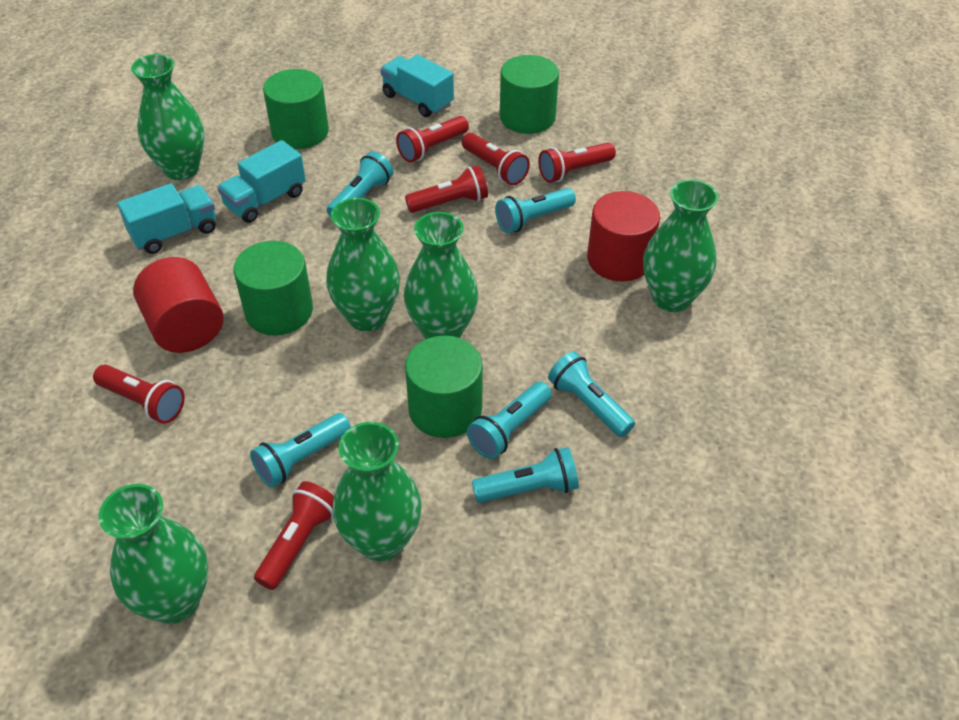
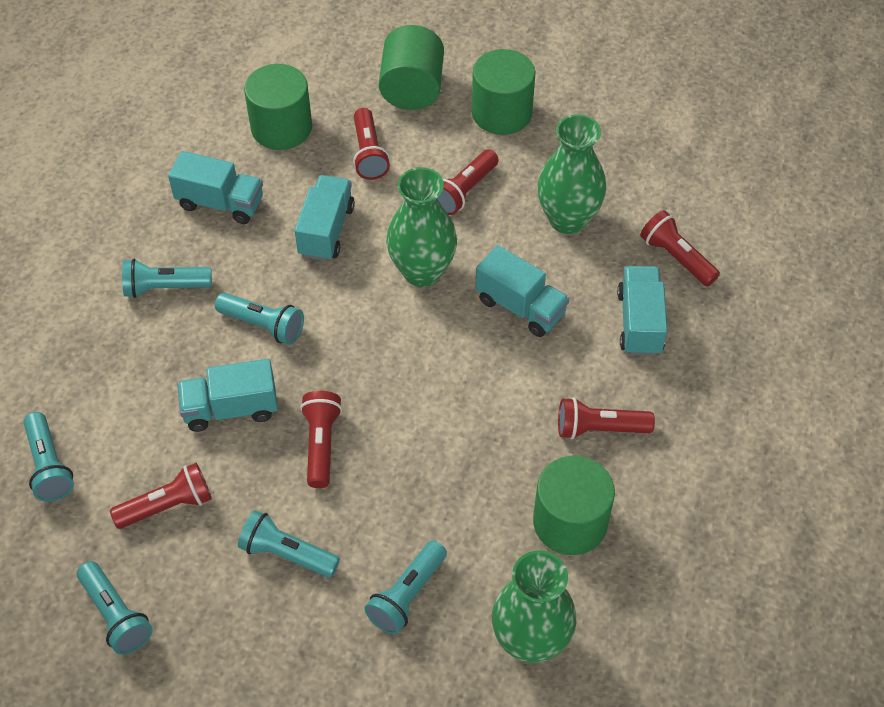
green vase: [98,484,208,624] [131,54,204,180] [326,198,400,331] [332,422,422,561] [404,212,478,339] [643,179,718,312] = 6 -> [386,167,457,287] [492,551,576,663] [537,114,606,234] = 3
red cylinder: [133,257,224,353] [587,191,660,282] = 2 -> none = 0
turquoise truck: [117,183,216,254] [217,140,306,223] [380,55,454,117] = 3 -> [168,151,263,224] [177,359,278,432] [295,175,355,261] [475,245,569,337] [617,266,668,356] = 5

